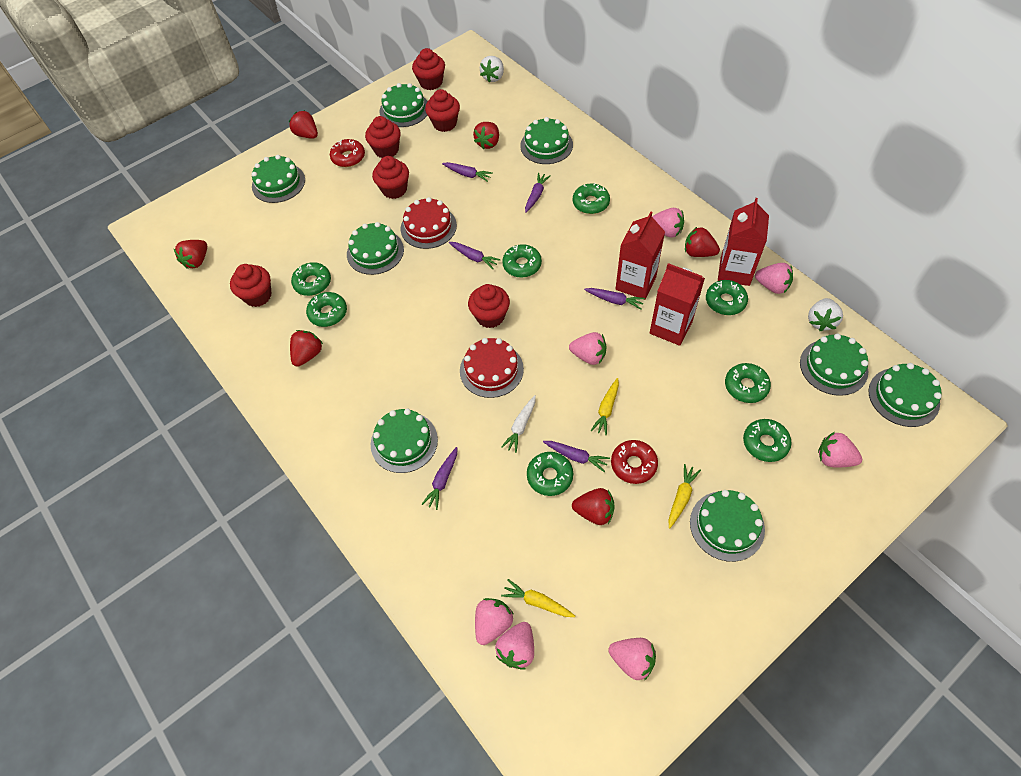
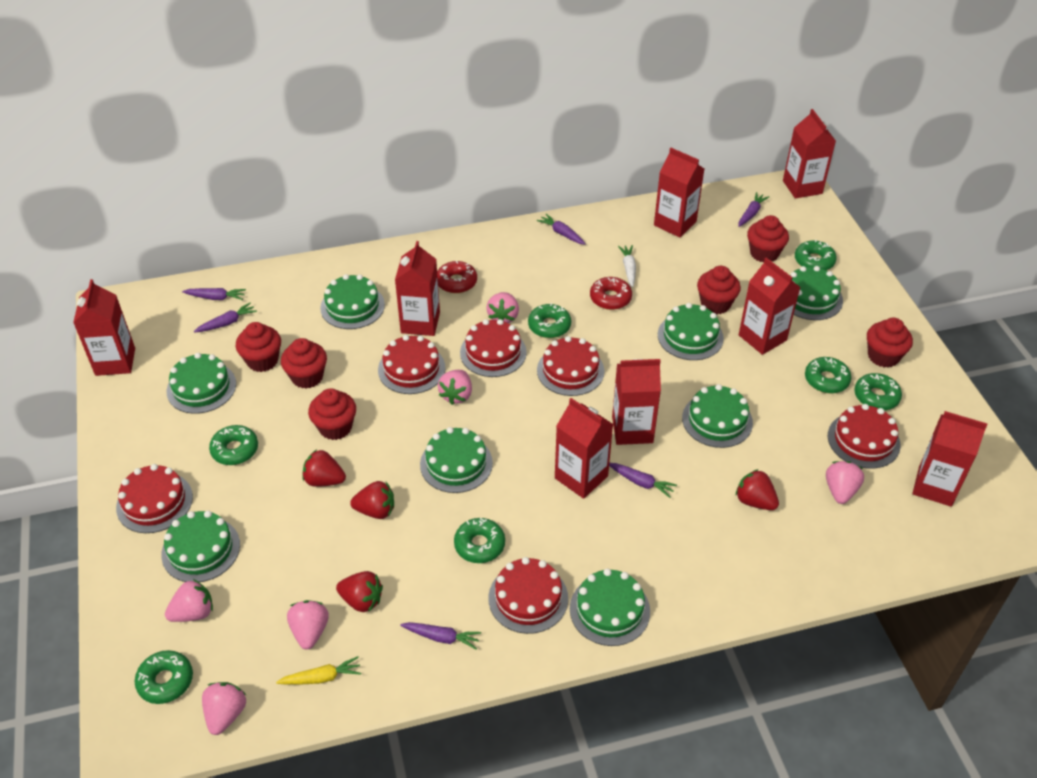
green donut: [291,262,331,296] [306,292,347,327] [502,244,542,278] [527,452,573,496] [573,183,610,214] [706,280,748,315] [725,363,771,403] [743,419,791,462] = 8 -> [135,650,193,704] [209,425,258,465] [454,518,505,563] [528,303,571,338] [795,239,837,270] [805,357,851,393] [854,373,902,410] = 7
pink strawberry: [475,598,513,645] [495,622,534,670] [569,332,607,365] [608,638,656,681] [652,208,684,238] [755,263,793,294] [818,432,862,467] = 7 -> [165,579,213,622] [202,682,246,735] [287,600,329,650] [438,370,472,405] [486,292,519,323] [826,461,864,504] = 6
red cake: [401,197,457,249] [460,338,524,398] = 2 -> [116,464,193,533] [378,335,446,394] [460,319,527,377] [488,557,568,634] [537,336,604,396] [828,404,901,469] = 6
red carton: [616,211,665,300] [650,263,705,346] [718,198,769,286] = 3 -> [73,279,135,376] [395,241,440,336] [555,398,613,499] [612,359,661,445] [654,148,704,238] [739,258,800,355] [783,109,836,199] [912,411,987,507] = 8
red strawberry: [174,240,207,269] [289,110,318,139] [290,330,323,367] [473,122,499,149] [572,488,615,525] [685,227,720,257] = 6 -> [302,449,346,487] [336,571,383,612] [350,481,394,519] [736,469,779,510] = 4
white strawberry: [480,56,504,83] [808,298,843,331] = 2 -> none = 0
yellow carrot: [501,579,575,617] [591,378,619,435] [669,464,701,528] = 3 -> [276,656,361,685] = 1

